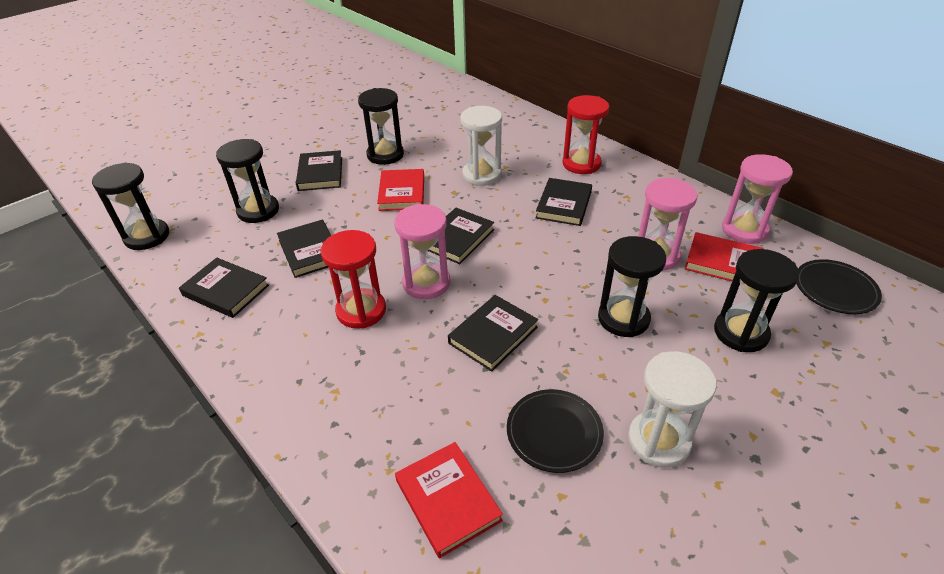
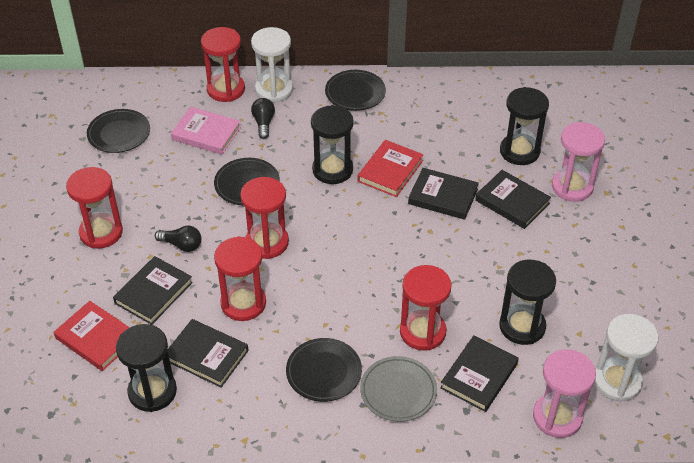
black book: [179,258,269,318] [277,220,331,278] [296,150,342,191] [428,208,494,264] [448,295,539,372] [536,178,592,226] = 6 -> [113,256,193,325] [168,319,249,388] [408,168,479,220] [440,335,519,412] [475,170,551,229] = 5
black hourglass: [92,162,169,250] [216,139,279,223] [358,88,404,165] [598,236,666,337] [714,249,799,352] = 5 -> [116,324,177,412] [311,105,354,184] [499,260,556,345] [500,87,549,165] = 4
black light bulb: none = 0 -> [155,226,201,252] [251,98,275,139] = 2
black plate: [507,389,604,473] [797,259,882,314] = 2 -> [87,109,150,153] [214,158,280,205] [286,338,362,402] [325,70,386,111] = 4
grey plate: none = 0 -> [360,356,437,422] = 1
pink book: none = 0 -> [171,107,241,155] = 1
pink hourglass: [394,204,450,299] [638,178,697,270] [722,154,793,244] = 3 -> [533,349,596,438] [552,122,605,202] = 2
red book: [377,169,424,211] [395,442,503,558] [685,232,763,281] = 3 -> [54,301,130,371] [358,140,424,197] = 2
red hourglass: [321,230,386,329] [563,95,609,174] = 2 -> [66,167,123,249] [201,27,245,102] [214,236,266,321] [240,177,289,259] [400,265,451,350] = 5

